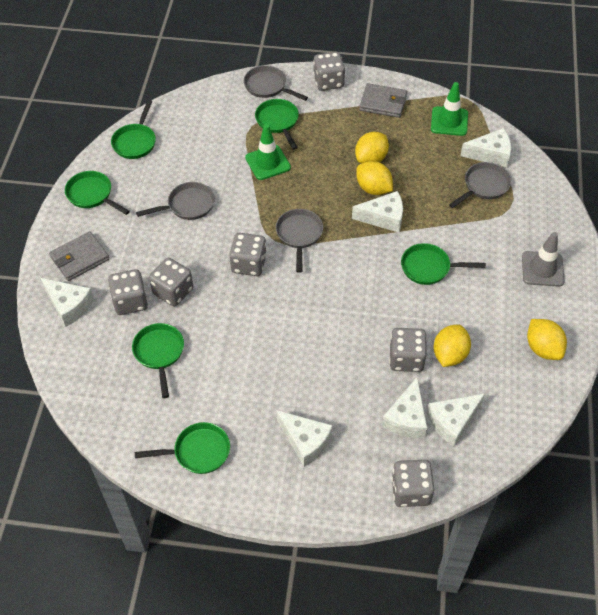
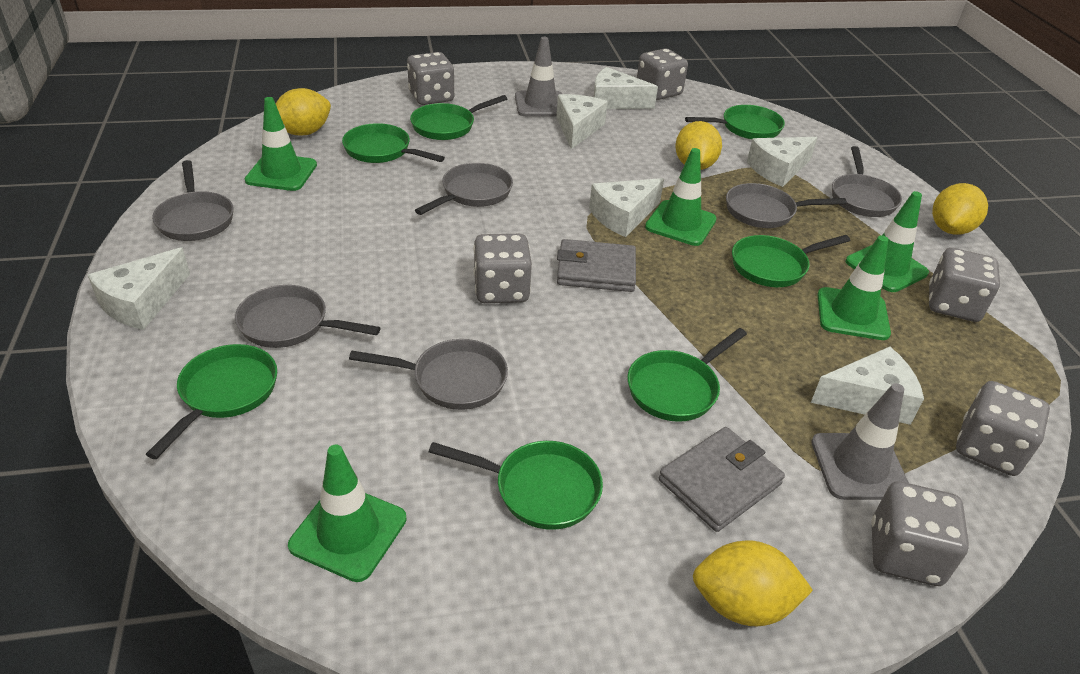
green pan: [65,171,130,215] [111,100,156,159] [132,323,184,398] [135,422,230,474] [255,99,299,150] [401,243,486,285] = 6 -> [146,344,277,459] [342,123,445,163] [410,95,507,140] [429,441,603,530] [628,328,747,422] [685,105,785,139] [732,235,850,287] = 7
green traffic cone: [245,124,291,180] [431,82,468,136] = 2 -> [245,97,317,191] [288,445,407,582] [645,148,717,246] [818,235,891,340] [845,191,929,292] = 5
grey pan: [136,182,215,220] [244,65,308,101] [276,209,323,273] [449,162,511,208] = 4 -> [152,160,234,241] [235,285,380,348] [349,339,508,410] [415,163,513,215] [726,183,847,228] [832,146,902,217] = 6
grey traffic cone: [522,232,565,287] = 1 -> [515,37,562,116] [811,383,909,500] = 2

